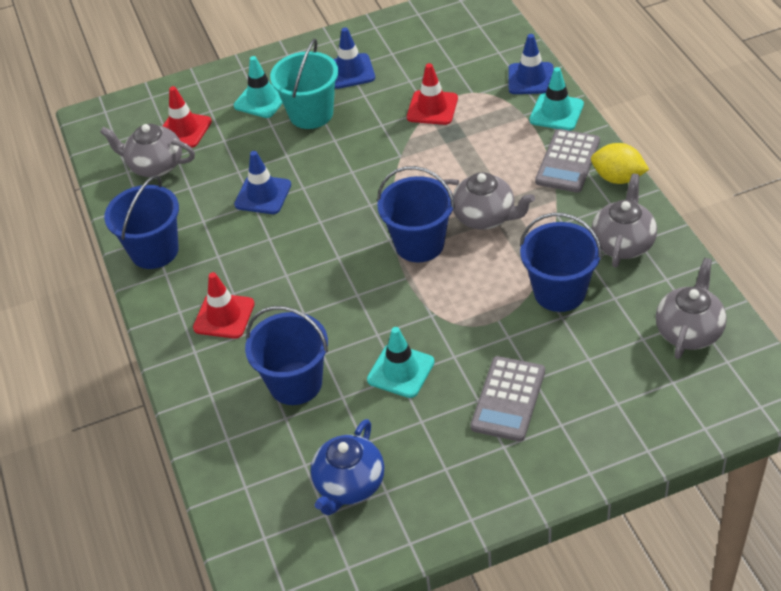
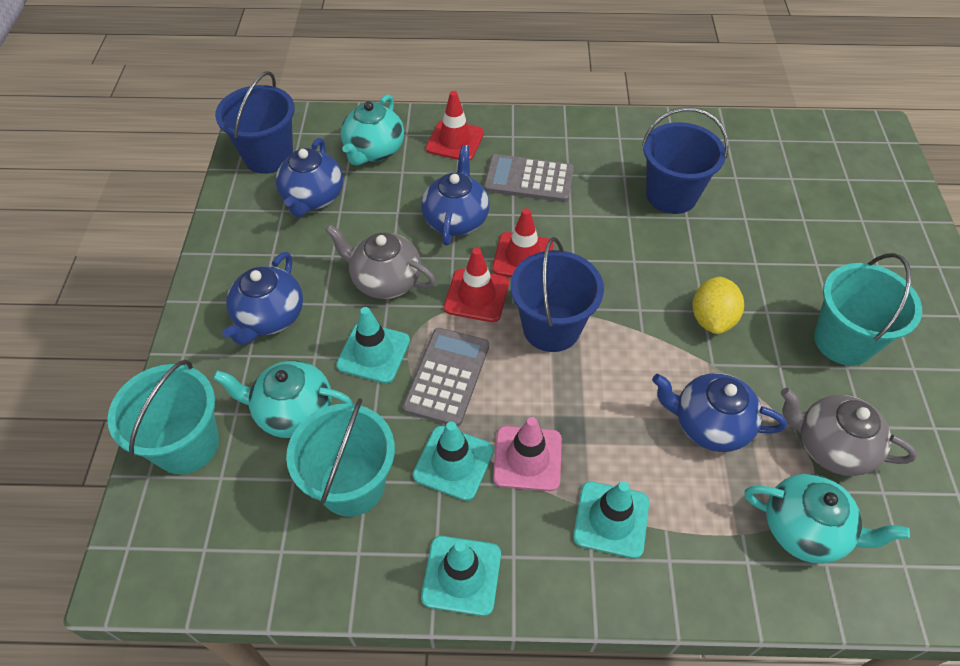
blue bucket: [104,175,179,269] [245,306,328,405] [377,166,455,262] [520,213,602,312] = 4 -> [215,71,295,174] [510,237,604,352] [642,107,729,214] = 3
blue teapot: [311,419,384,516] = 1 -> [222,252,303,345] [276,138,343,217] [421,145,490,246] [652,373,787,452] = 4
blue traffic cone: [234,151,291,214] [333,27,375,89] [508,34,554,94] = 3 -> none = 0
grey teapot: [100,124,195,177] [444,172,535,230] [592,174,657,267] [656,258,727,359] = 4 -> [325,224,436,299] [781,388,917,476] = 2
pink traffic cone: none = 0 -> [493,417,562,491] = 1
turquoise bucket: [270,39,338,129] = 1 -> [107,360,219,474] [286,398,395,517] [814,253,922,366] = 3
turquoise teapot: none = 0 -> [213,360,353,438] [341,94,404,166] [744,474,910,564] = 3
turquoise traffic cone: [234,56,283,118] [367,327,435,398] [529,67,584,131] = 3 -> [336,307,410,384] [413,421,494,501] [421,536,501,616] [573,481,649,559] = 4

